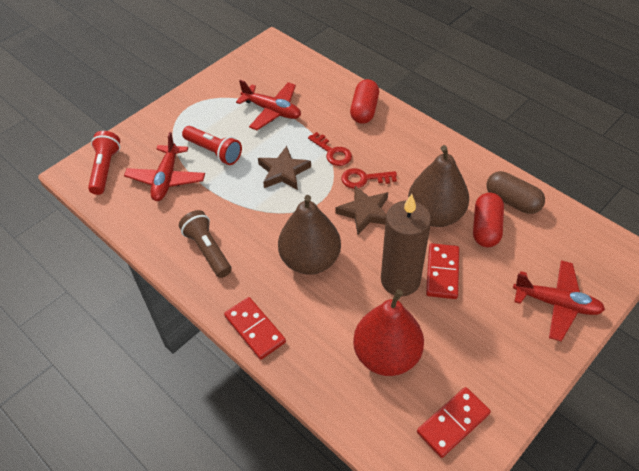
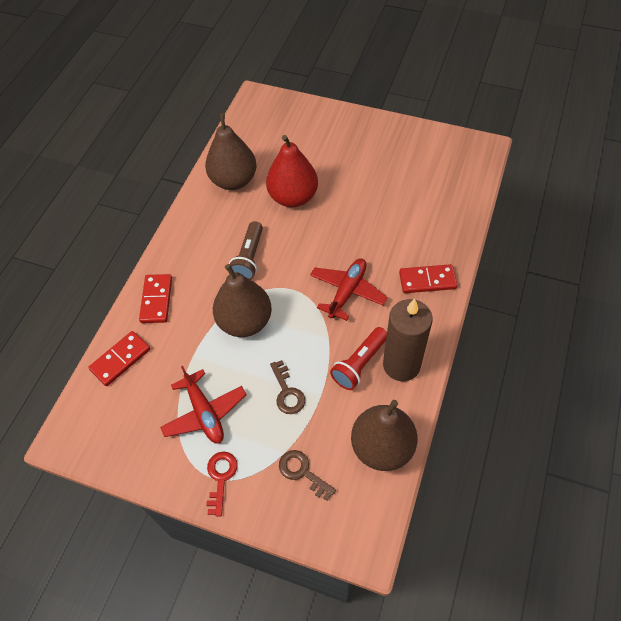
brown capsule: [486,171,545,214] = 1 -> none = 0
brown key: none = 0 -> [270,360,305,414] [279,450,336,501] = 2
brown pear: [278,195,341,275] [408,145,469,227] = 2 -> [205,113,257,190] [213,264,272,337] [351,400,418,471] = 3
brown star: [258,146,311,190] [335,186,388,235] = 2 -> none = 0
red capsule: [350,79,379,124] [473,193,504,247] = 2 -> none = 0
red flashlight: [88,131,120,195] [182,126,242,165] = 2 -> [330,327,387,390] = 1
red key: [308,132,352,166] [341,168,397,189] = 2 -> [206,451,238,517] = 1
red plane: [124,132,205,201] [236,80,301,130] [513,260,605,342] = 3 -> [160,366,247,444] [310,258,388,321] = 2

